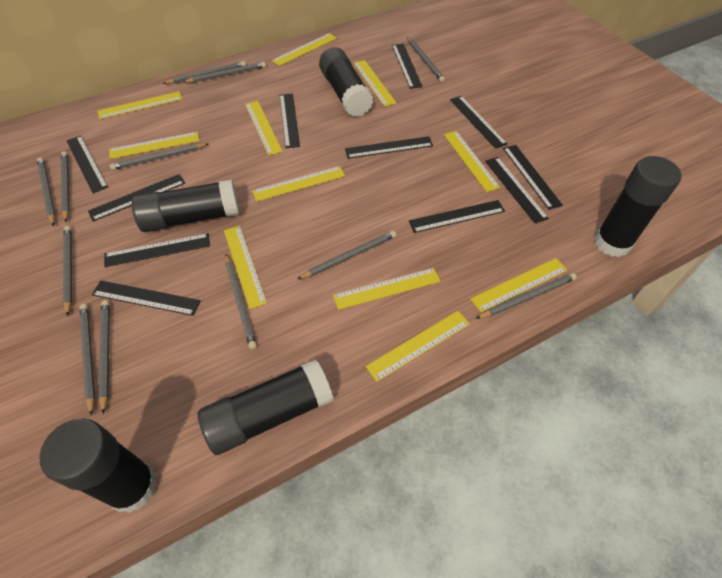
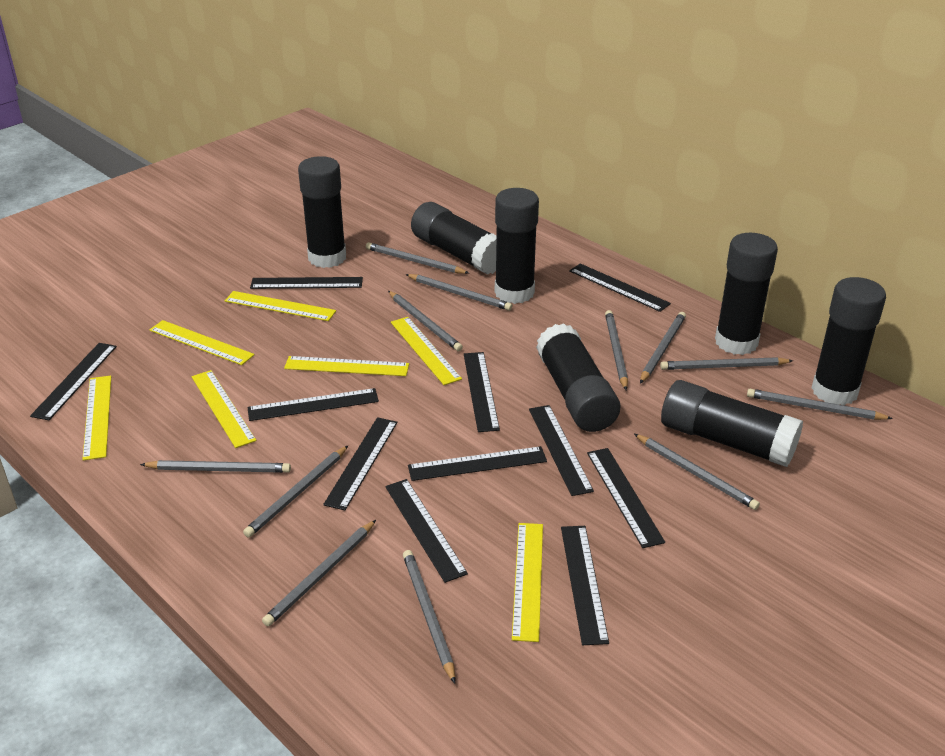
black glue stick: [39,419,157,513] [132,179,240,232] [198,359,334,455] [319,47,373,117] [594,156,682,257] = 5 -> [298,156,346,268] [411,202,497,275] [495,188,539,304] [536,323,620,432] [661,380,803,467] [715,233,778,355] [812,277,886,405] = 7
yellow ruler: [98,91,182,119] [109,132,199,159] [224,226,267,309] [245,101,283,155] [252,166,345,201] [272,33,337,66] [333,268,440,310] [353,60,396,107] [366,311,470,382] [444,131,500,192] [471,258,567,312] = 11 -> [82,376,111,461] [149,320,255,365] [192,370,256,448] [225,291,336,321] [284,356,409,376] [391,317,462,385] [512,523,543,642] = 7

